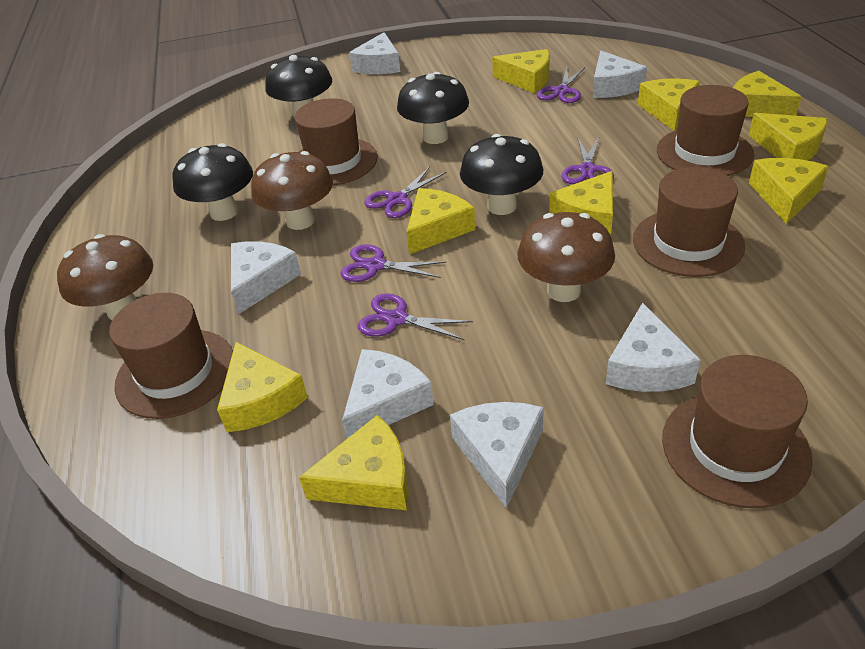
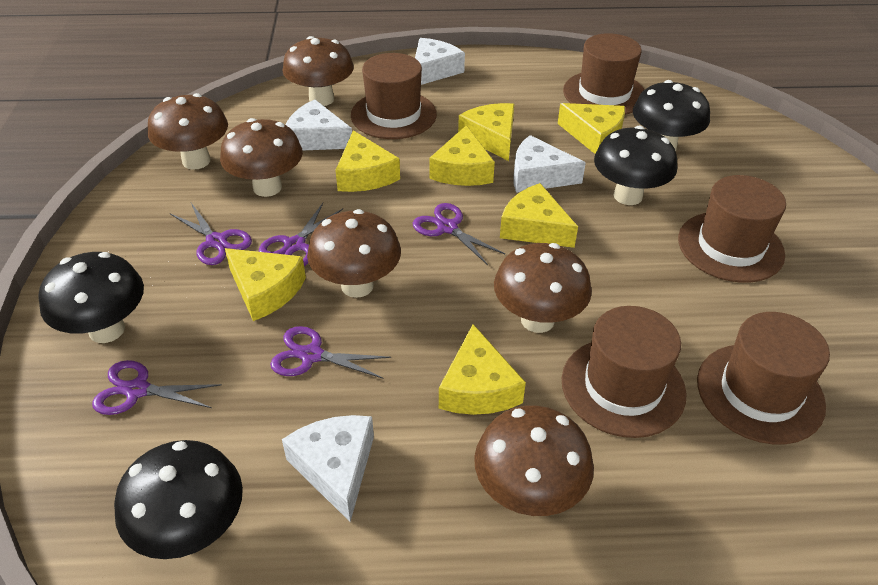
brown mushroom: [57,234,153,320] [251,151,333,230] [517,212,615,302] = 3 -> [148,93,228,170] [220,118,303,197] [282,36,354,106] [307,209,401,298] [474,406,594,516] [494,243,592,333] = 6
white cheese: [231,241,301,314] [342,349,434,438] [349,32,400,74] [450,402,544,509] [593,51,647,98] [606,303,701,392] = 6 -> [282,415,374,522] [286,100,352,151] [415,38,465,85] [513,135,586,193] = 4
yellow cheese: [217,342,308,432] [299,415,409,510] [407,188,475,254] [492,49,550,93] [549,171,613,235] [638,78,700,131] [733,71,802,117] [749,113,827,161] [749,158,829,224] = 9 -> [225,248,306,321] [335,130,400,192] [429,125,495,186] [439,324,526,415] [458,103,514,161] [500,183,578,248] [558,103,625,154] = 7

